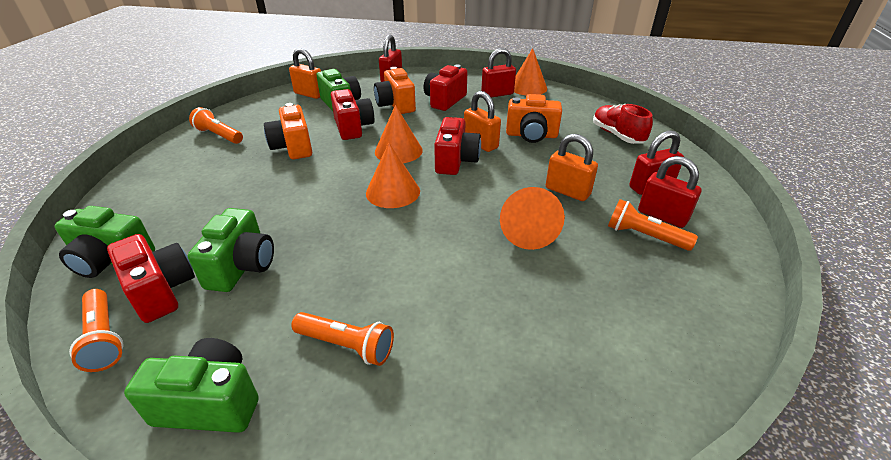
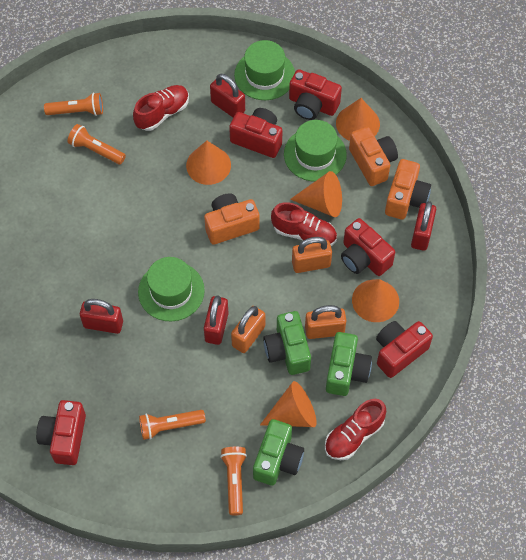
green camera: [54,206,155,278] [124,338,259,433] [188,208,274,292] [316,69,361,111] = 4 -> [253,419,304,486] [263,311,311,375] [326,332,372,396] = 3
green hat: none = 0 -> [138,257,205,321] [234,40,295,100] [284,120,347,182] = 3
orange cone: [366,143,420,208] [375,105,423,163] [500,187,565,250] [514,48,547,95] = 4 -> [186,141,231,185] [260,381,317,427] [290,171,342,217] [336,98,380,141] [352,279,399,322] = 5
red camera: [107,234,195,323] [331,89,374,140] [424,65,467,111] [434,117,481,175] = 4 -> [36,400,86,465] [229,108,283,158] [289,69,342,120] [341,218,395,276] [376,321,433,378] = 5
red shoe: [593,104,653,144] = 1 -> [133,85,189,131] [271,202,337,246] [325,399,386,460] = 3

